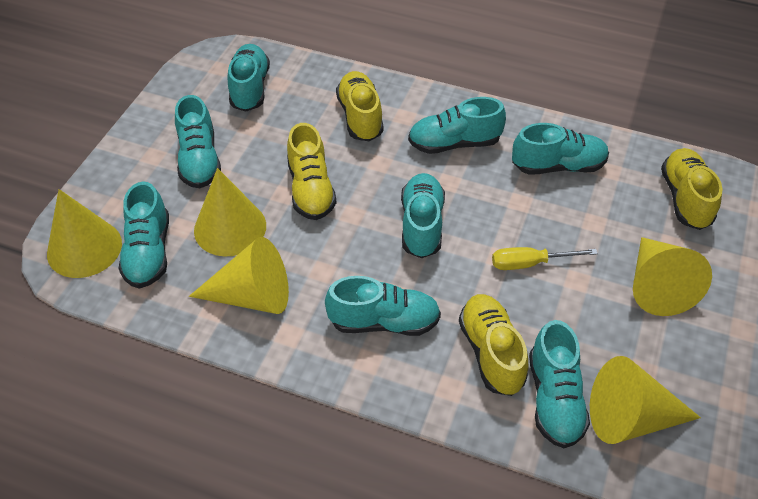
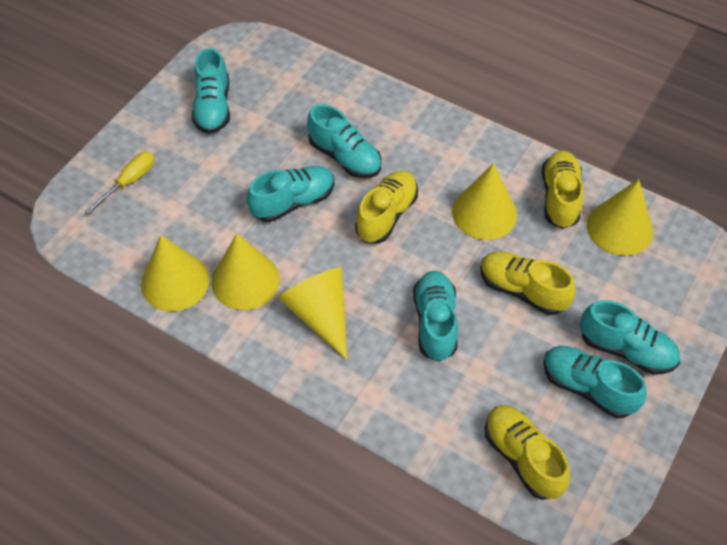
turquoise shoe: [118,181,169,289] [175,95,221,188] [228,44,270,112] [325,276,441,336] [401,173,445,258] [408,97,506,154] [512,123,609,175] [529,320,590,448] = 8 -> [192,48,230,134] [247,166,334,222] [307,104,382,178] [413,271,458,362] [543,346,647,418] [580,300,680,375] = 6

